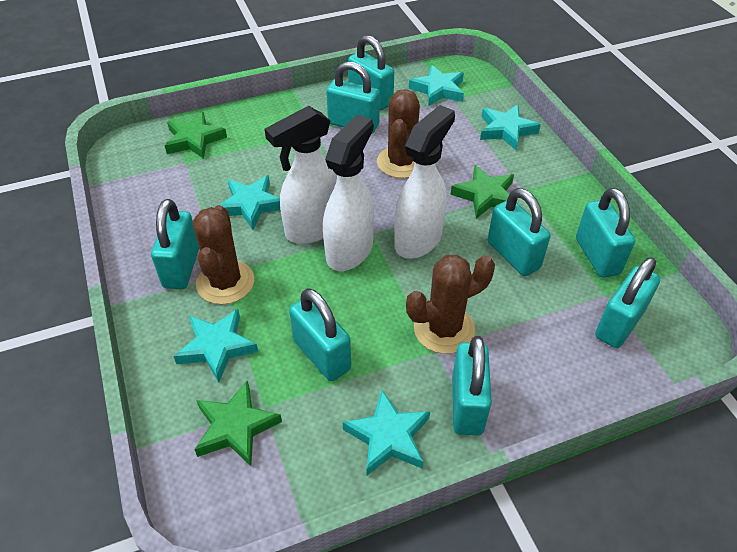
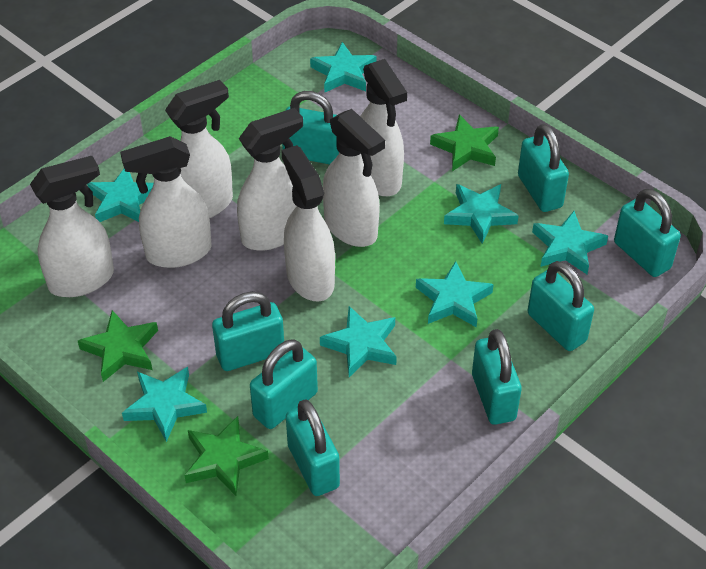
brown cactus: [193,205,254,305] [377,89,420,178] [406,255,495,354] = 3 -> none = 0
turquoise star: [173,309,258,382] [219,175,280,230] [343,390,430,475] [409,65,464,107] [480,105,541,150] = 5 -> [87,169,154,222] [122,367,207,442] [310,42,376,93] [320,306,397,377] [416,261,494,327] [444,184,519,244] [532,211,608,274] = 7
white spray bottle: [265,106,337,244] [323,114,374,271] [394,105,455,259] = 3 -> [30,156,114,297] [120,136,212,268] [165,80,233,218] [237,108,303,251] [281,145,335,302] [323,109,385,247] [360,59,407,196] = 7

